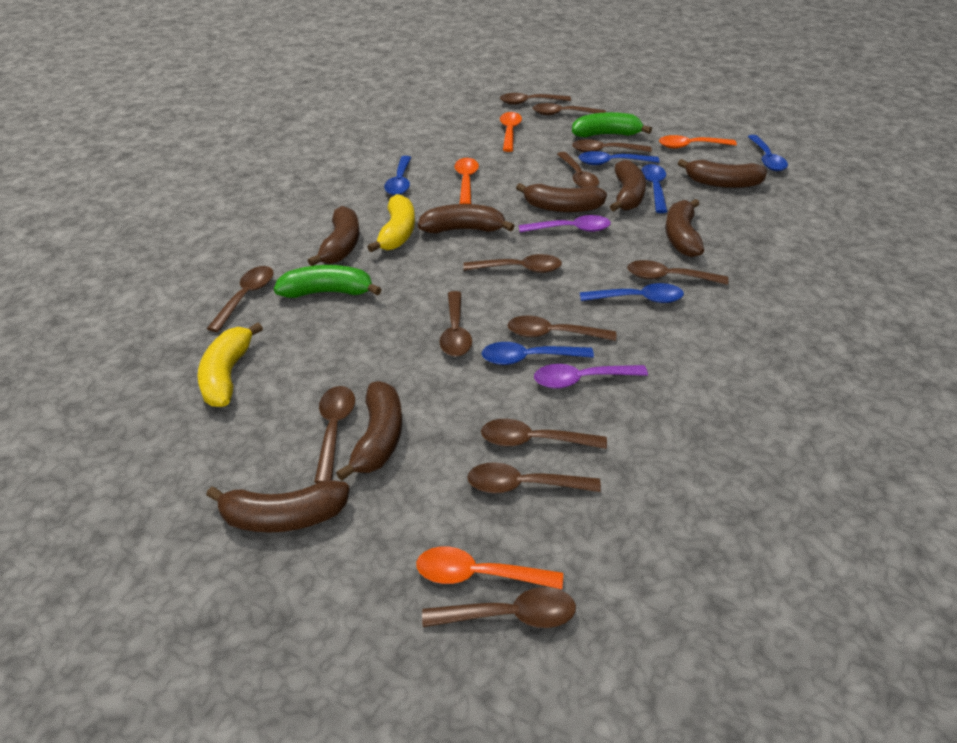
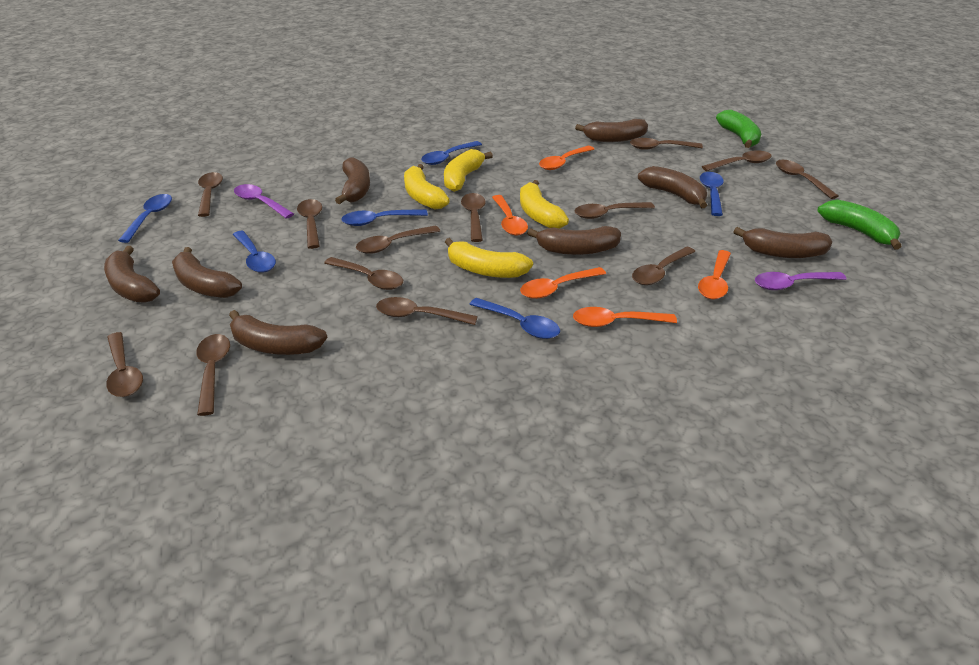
orange spoon: [416,547,563,590] [455,158,479,204] [500,112,522,152] [659,135,737,149] = 4 -> [492,195,528,235] [520,267,606,299] [539,146,594,170] [573,307,677,327] [698,250,731,299] = 5
yellow banana: [197,322,263,407] [367,194,415,253] = 2 -> [404,164,450,209] [444,149,493,192] [445,238,533,278] [520,180,569,229] = 4

